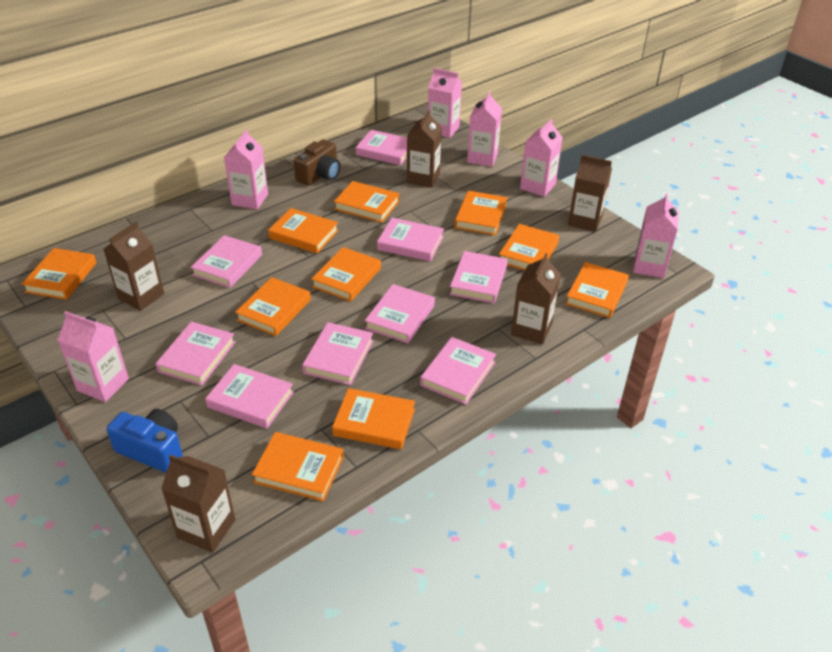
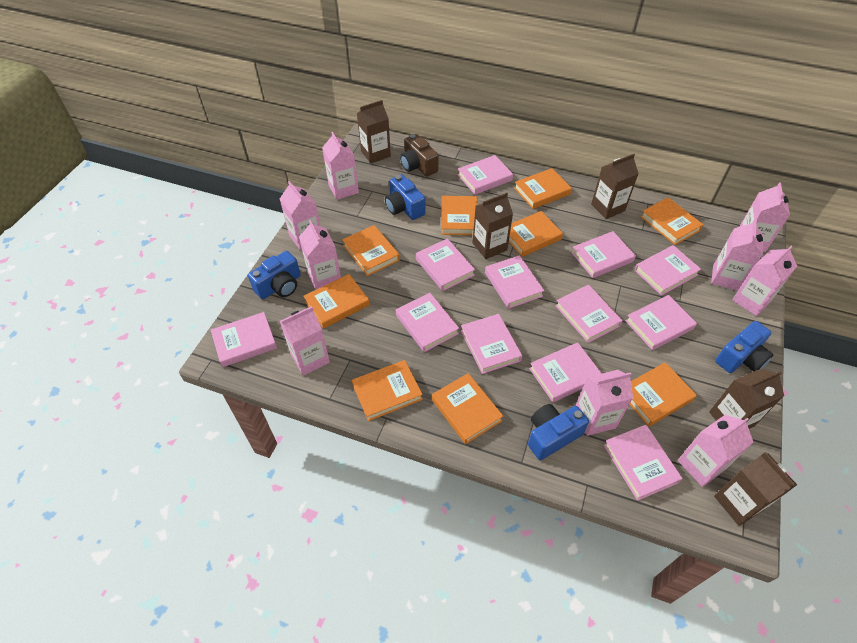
blue camera: [106,409,182,473] = 1 -> [248,251,301,299] [385,174,426,220] [528,404,589,460] [715,321,774,373] = 4
orange book: [22,248,97,300] [235,277,311,336] [252,432,344,501] [268,208,339,253] [311,247,381,302] [332,388,415,449] [334,181,400,223] [455,191,507,236] [499,224,559,270] [565,262,629,318] = 10 -> [303,274,370,328] [342,225,400,276] [352,360,423,421] [432,373,503,444] [441,196,478,235] [509,211,563,257] [514,168,572,209] [630,362,697,426] [641,197,703,245] = 9
pink book: [156,322,235,386] [191,235,262,288] [205,364,294,428] [302,322,373,385] [356,130,407,166] [365,284,435,343] [377,218,444,262] [420,337,496,405] [450,251,508,303] = 9 -> [211,312,277,367] [396,293,459,352] [416,238,475,291] [458,155,513,195] [461,314,522,374] [485,255,544,309] [529,342,602,402] [555,285,623,343] [571,231,636,278] [603,425,683,501] [625,295,697,350] [634,245,701,296] = 12
pink carton: [58,311,129,402] [224,130,268,209] [428,68,462,138] [467,91,502,167] [520,119,563,197] [633,193,679,278] = 6 -> [280,181,320,251] [280,306,330,376] [299,220,341,290] [322,132,359,200] [576,370,633,436] [678,415,753,487] [711,220,764,291] [732,246,797,316] [739,182,790,252] = 9

